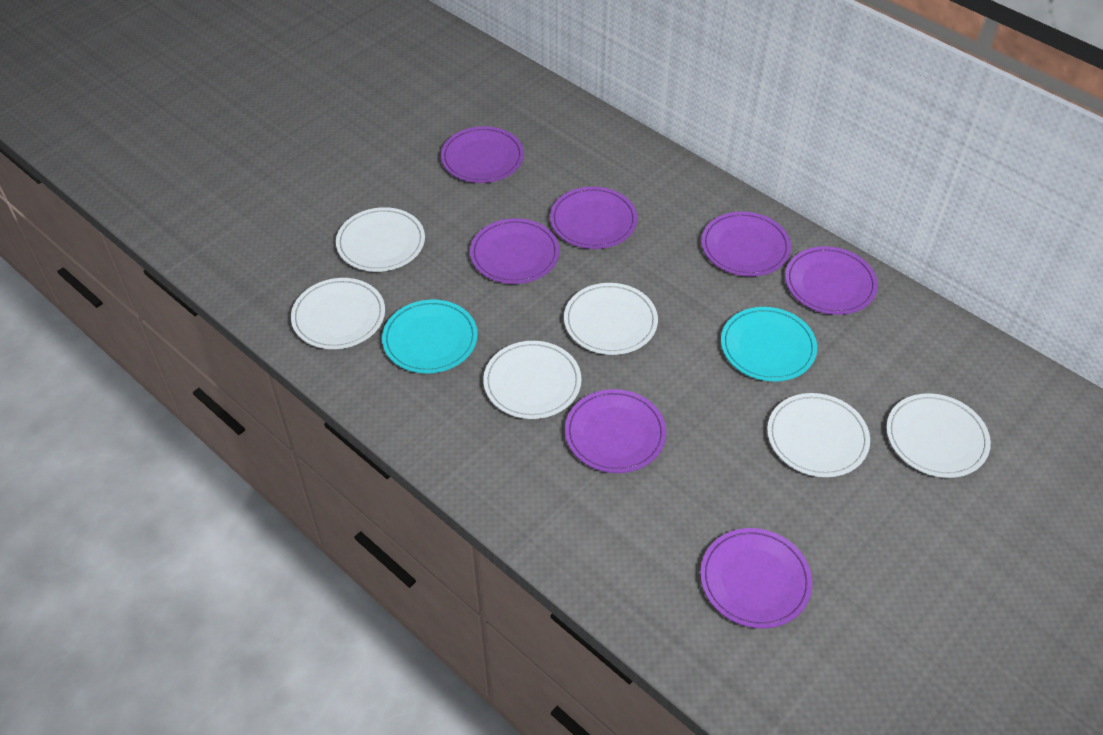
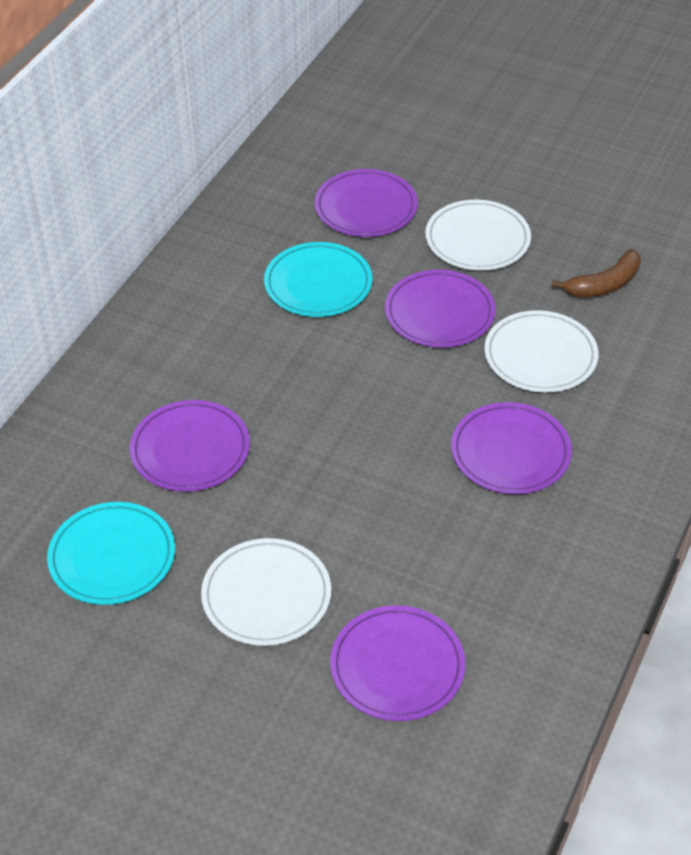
brown banana: none = 0 -> [551,249,641,298] = 1
purple plate: [441,126,524,183] [470,218,560,284] [550,187,637,249] [565,389,666,473] [700,528,812,629] [701,212,791,276] [785,246,878,315] = 7 -> [130,400,250,492] [315,169,418,237] [330,605,465,721] [385,270,496,348] [451,402,572,494] = 5
white plate: [291,278,385,349] [336,207,425,272] [483,341,582,419] [564,283,658,355] [767,393,870,477] [886,393,991,478] = 6 -> [201,538,331,646] [425,200,531,270] [484,310,599,393] = 3

